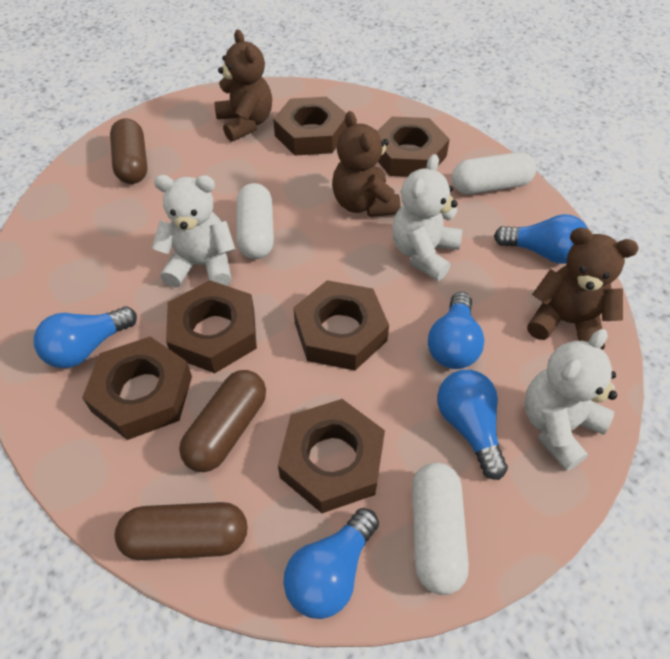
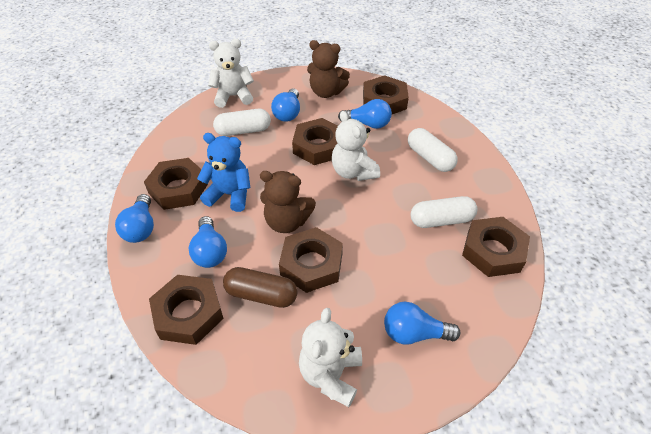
blue teddy bear: none = 0 -> [197,133,250,212] = 1
brown capsule: [110,118,148,184] [115,502,248,560] [179,370,266,472] = 3 -> [223,267,298,308] = 1
brown teddy bear: [214,30,272,142] [332,111,401,217] [527,227,639,350] = 3 -> [260,171,316,233] [307,40,350,98] = 2

